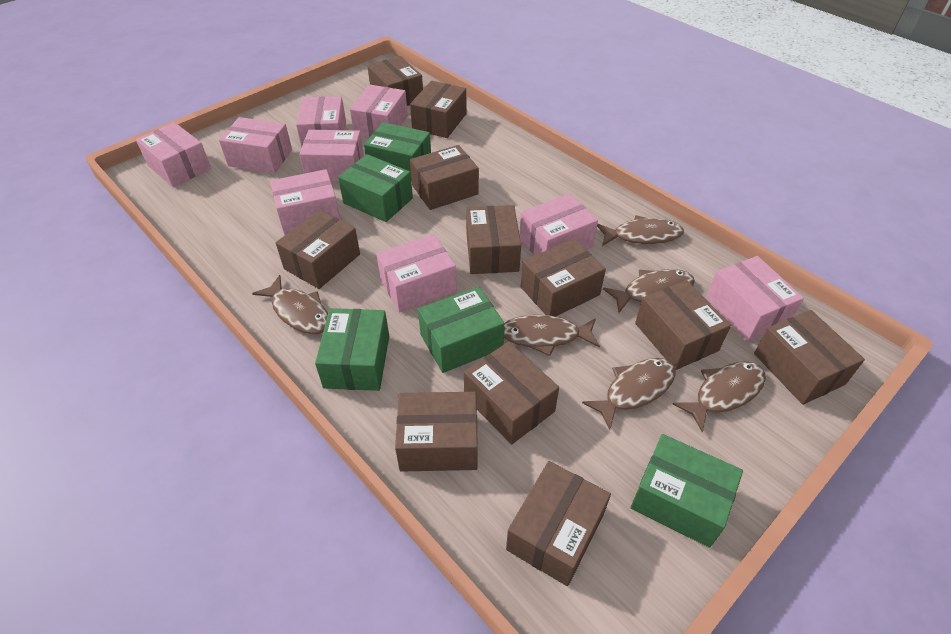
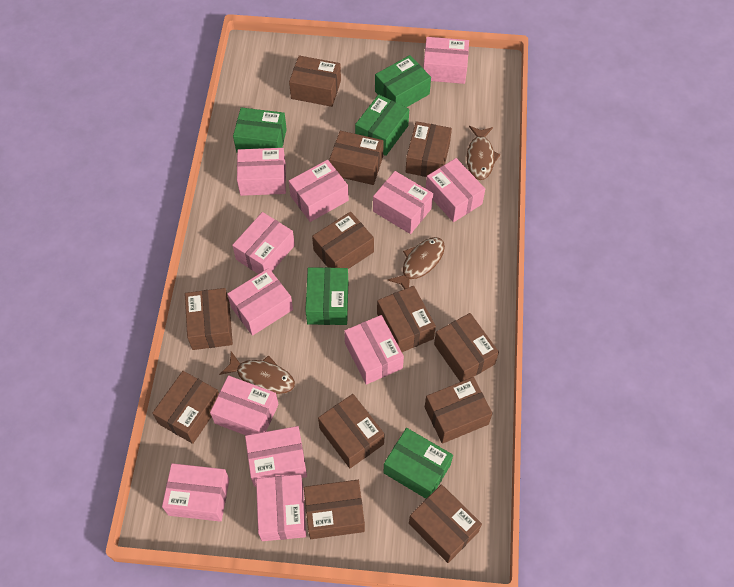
brown box: [276,210,360,289] [367,56,423,106] [395,392,478,472] [410,81,467,138] [410,145,479,210] [464,342,559,445] [466,205,521,274] [506,461,611,586] [521,238,606,316] [635,280,731,370] [754,310,865,405] = 11 -> [152,371,219,444] [185,288,233,350] [289,55,341,107] [304,480,365,539] [312,212,374,269] [318,394,385,468] [329,131,384,185] [377,286,436,352] [406,121,452,177] [409,484,482,563] [425,377,493,444] [434,313,499,382] = 12
brown fish: [252,275,328,334] [504,315,600,356] [582,358,676,430] [597,215,684,246] [603,269,695,313] [673,361,766,433] = 6 -> [219,351,295,394] [388,237,445,289] [467,126,500,180] = 3
pink box: [136,122,211,187] [219,117,292,173] [270,169,340,235] [296,96,346,147] [299,130,364,181] [350,85,408,138] [376,234,457,313] [519,194,598,256] [706,256,804,341] = 9 -> [162,463,229,522] [210,375,279,435] [227,268,293,336] [232,212,295,274] [237,148,286,196] [245,426,307,487] [256,474,306,541] [289,160,349,222] [344,315,404,385] [373,171,433,234] [423,37,469,84] [426,158,485,222] = 12

